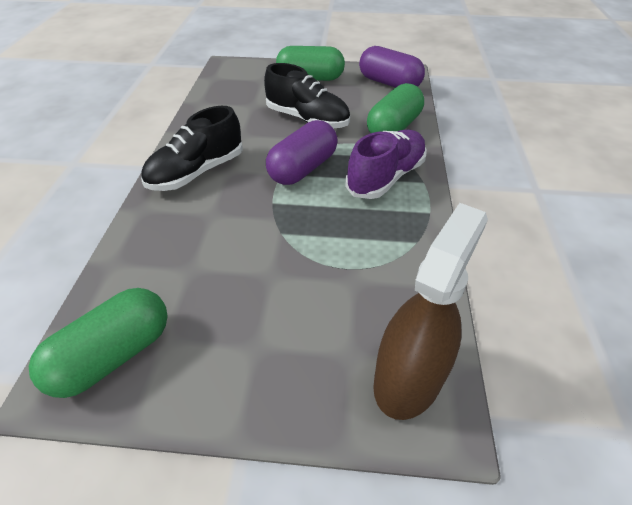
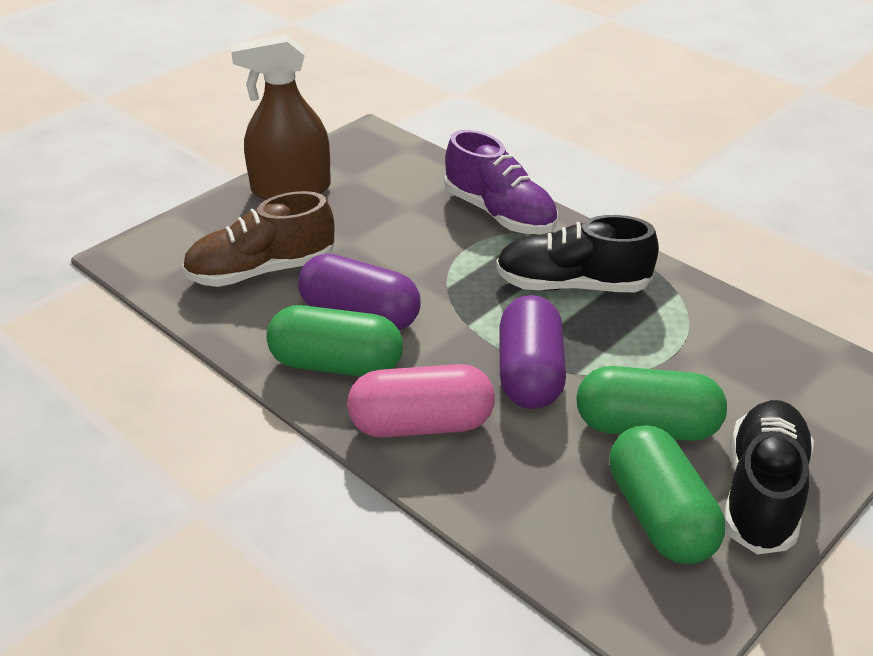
brown shoe: none = 0 -> [182,191,334,287] = 1
pink capsule: none = 0 -> [347,364,495,438] = 1

